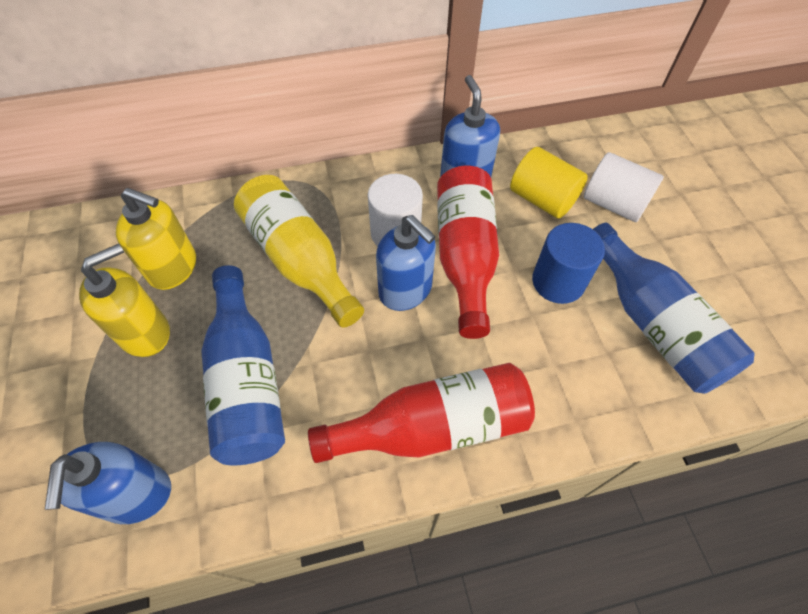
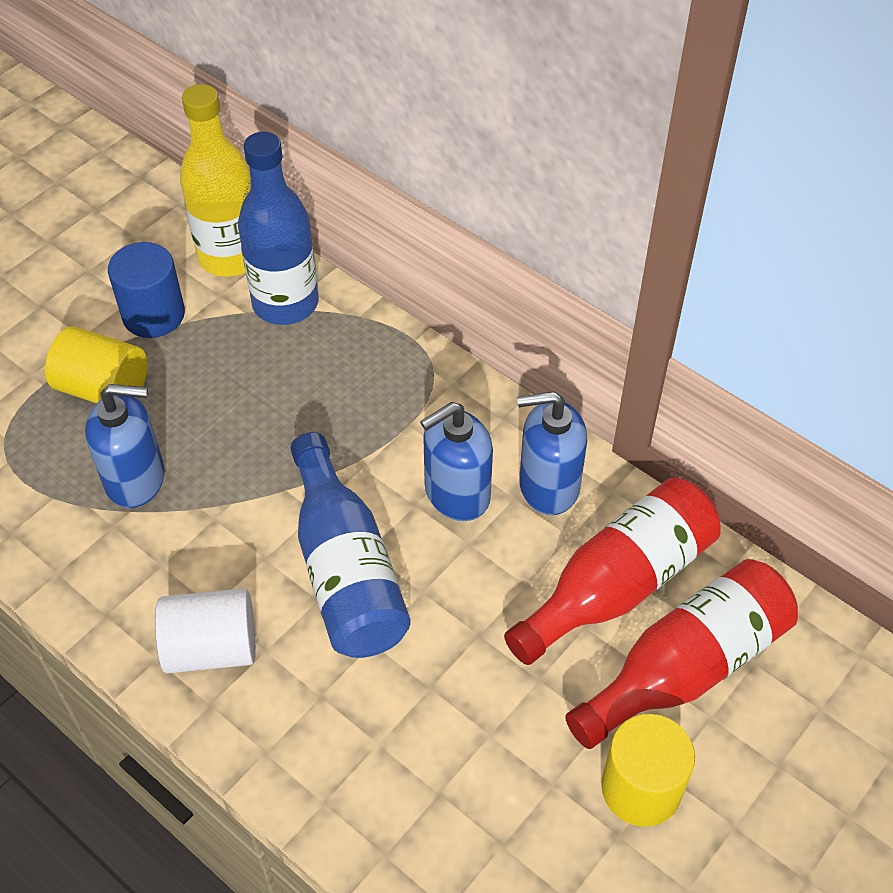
white cylinder: [368,174,423,246] [584,152,664,222] = 2 -> [155,588,256,673] = 1
yellow cylinder: [510,147,588,219] = 1 -> [45,326,147,403] [601,714,695,827] = 2
yellow soap dispenser: [79,244,170,357] [116,188,196,290] = 2 -> none = 0

